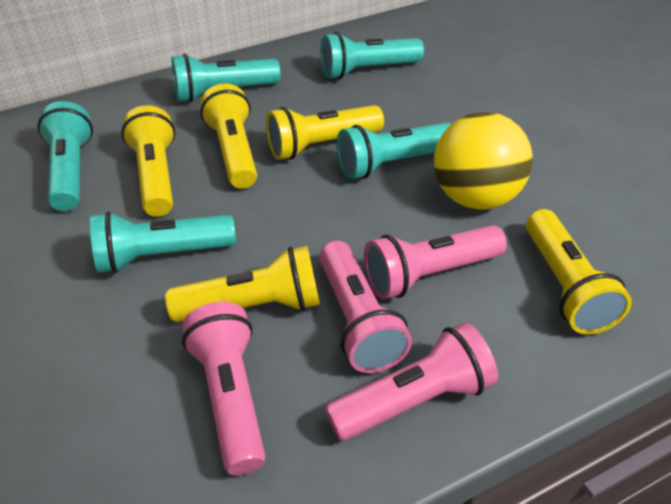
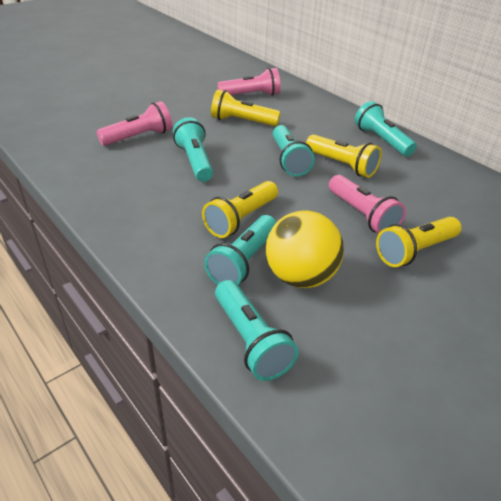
pink flashlight: [182,302,266,475] [319,241,412,373] [325,322,498,441] [364,225,507,299] = 4 -> [96,101,172,146] [217,68,280,96] [329,175,406,234] = 3
yellow flashlight: [121,105,175,217] [165,246,320,322] [200,83,257,189] [266,105,384,160] [526,209,632,335] = 5 -> [202,181,278,238] [211,89,281,126] [306,134,382,178] [376,217,461,267] = 4

